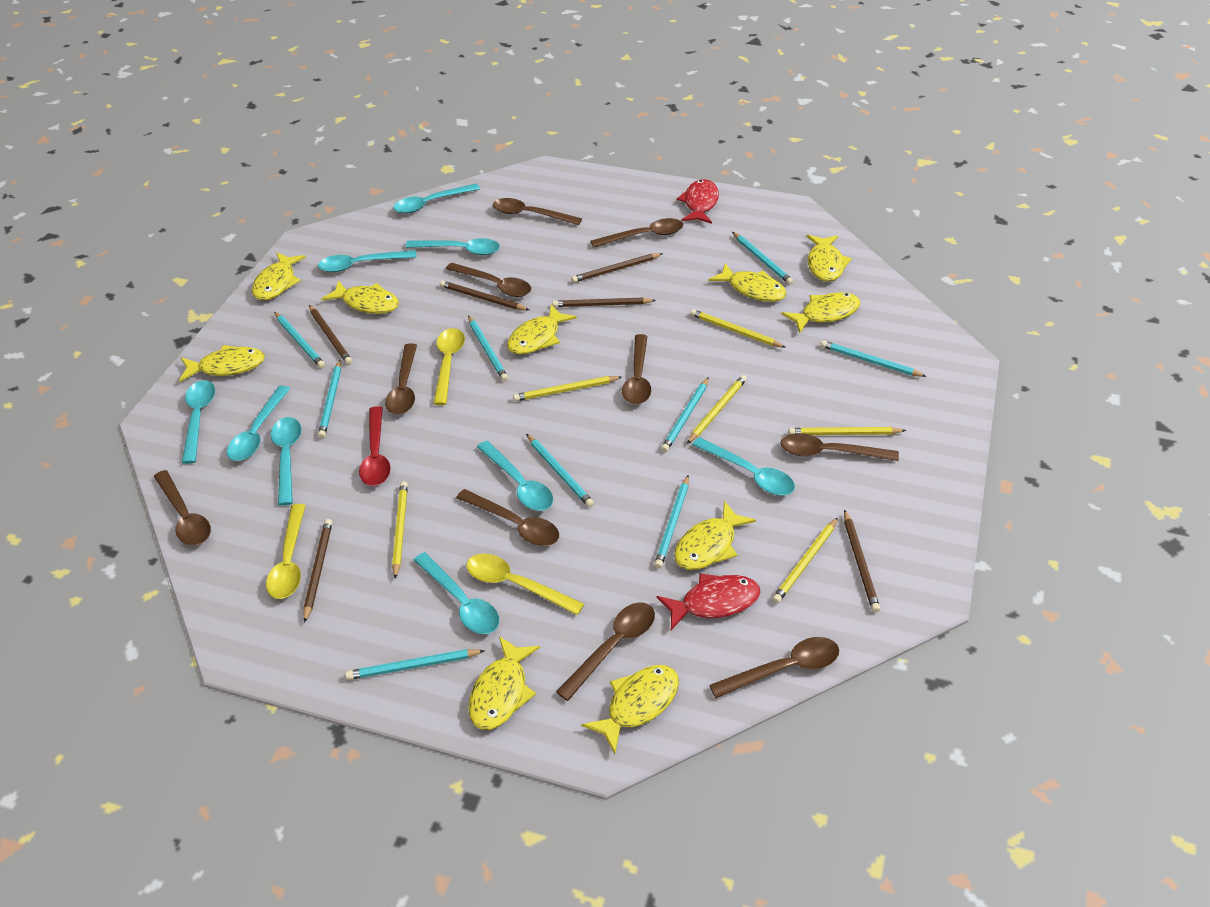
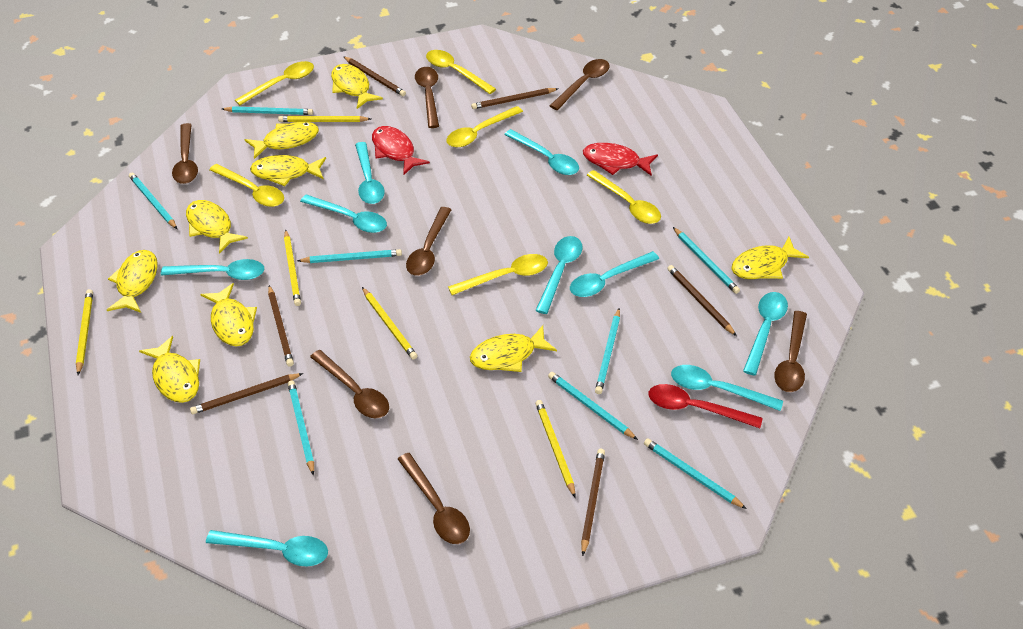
brown spoon: [154,470,211,545] [385,343,417,415] [446,263,531,297] [456,489,559,546] [493,198,582,225] [556,602,655,701] [591,218,683,248] [622,334,651,405] [709,637,839,698] [780,433,899,461] = 10 -> [172,123,198,184] [310,350,389,418] [398,453,470,544] [406,207,451,276] [415,67,439,128] [550,59,610,110] [774,311,807,392] = 7
turquoise pencil: [274,312,325,368] [318,360,341,438] [345,649,485,680] [468,316,508,381] [526,434,594,507] [654,475,689,568] [661,377,709,452] [732,232,793,285] [820,340,927,377] = 9 -> [129,173,177,229] [222,106,313,115] [288,381,314,475] [297,249,402,263] [548,372,638,440] [595,308,620,394] [644,438,746,509] [673,227,740,294] = 8
yellow fish: [179,345,265,382] [252,252,306,301] [321,280,399,314] [468,636,540,730] [507,304,577,355] [581,665,679,754] [674,501,756,570] [708,263,787,302] [781,292,860,333] [807,235,852,282] = 10 -> [107,250,158,313] [139,336,200,403] [186,200,248,254] [200,283,257,346] [245,122,319,159] [250,155,326,186] [331,64,383,109] [470,325,557,372] [731,237,809,279] = 9
yellow pencil: [392,481,408,579] [513,376,621,401] [687,375,747,444] [690,309,786,348] [772,517,838,603] [788,427,906,435] = 6 -> [76,289,93,375] [278,116,371,122] [284,230,301,306] [362,287,417,360] [535,400,576,498] = 5
yellow spoon: [266,504,306,599] [433,328,465,405] [466,554,584,615] = 3 -> [209,164,284,207] [235,61,314,105] [426,50,496,94] [446,106,523,147] [448,254,548,295] [586,170,661,224] = 6

